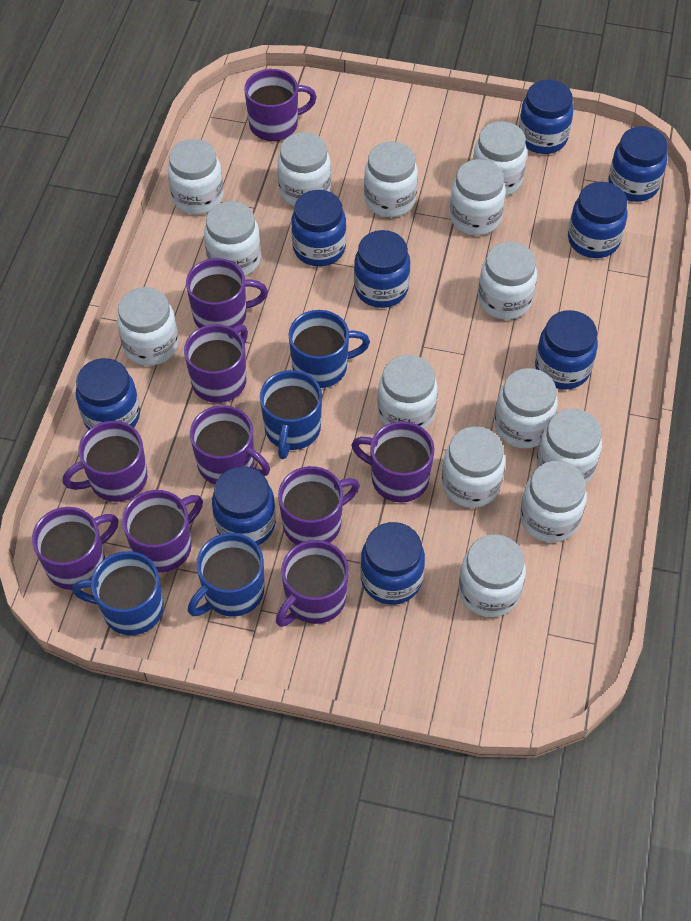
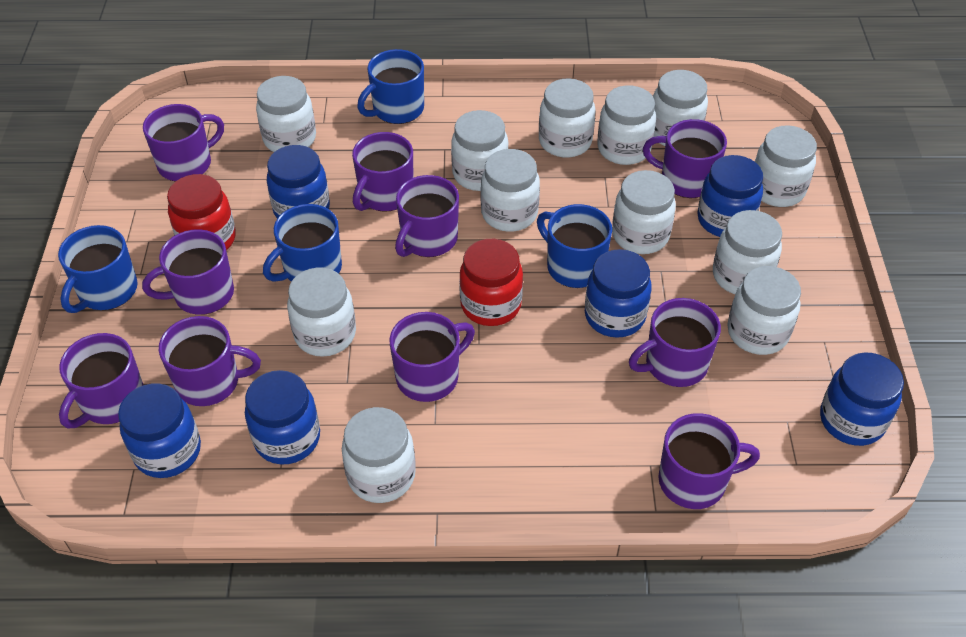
blue jar: [76,358,140,430] [212,466,276,545] [291,190,346,266] [354,230,410,308] [360,522,425,605] [519,80,573,154] [535,310,598,390] [568,182,628,258] [609,126,668,202] = 9 -> [118,383,201,478] [245,370,320,464] [267,145,330,218] [585,249,652,338] [697,155,763,237] [820,352,904,446] = 6
red jar: none = 0 -> [167,174,236,250] [459,239,523,326] = 2
white jar: [117,287,179,366] [167,139,224,214] [204,201,261,276] [278,132,331,206] [364,141,418,217] [377,355,438,429] [442,426,505,508] [450,159,506,235] [459,534,526,617] [473,121,527,196] [478,242,537,319] [494,368,558,448] [520,461,587,542] [536,408,602,483] = 14 -> [256,76,316,152] [287,268,356,357] [342,407,416,503] [451,110,508,191] [481,149,540,232] [539,78,596,158] [597,85,656,165] [612,170,676,254] [653,70,708,146] [713,210,782,294] [727,266,801,355] [755,125,817,207] = 12

